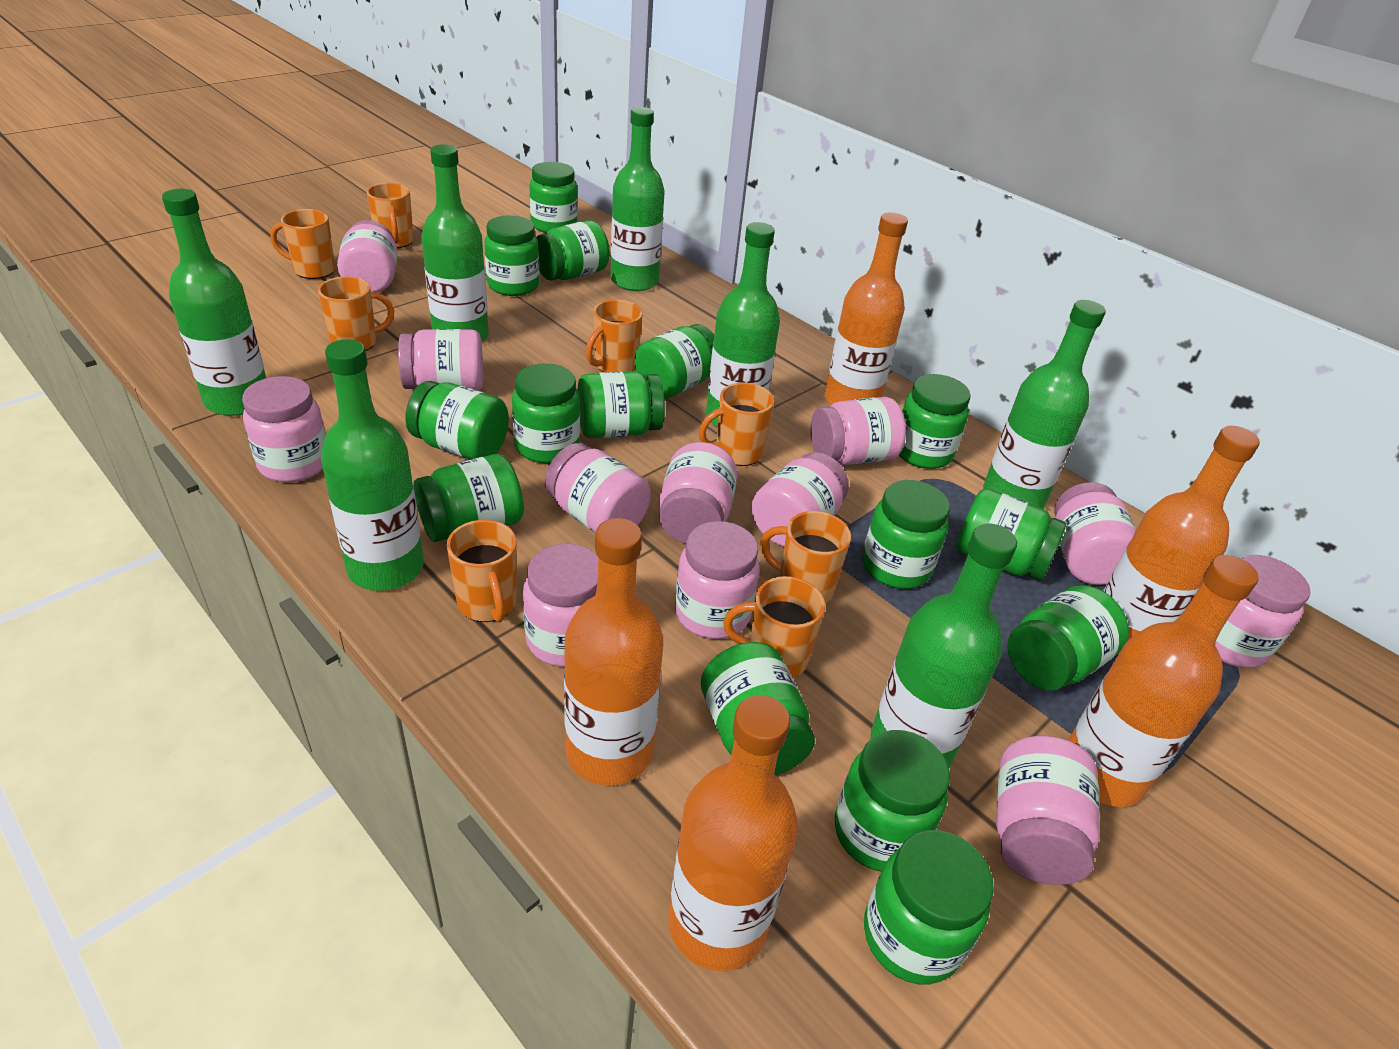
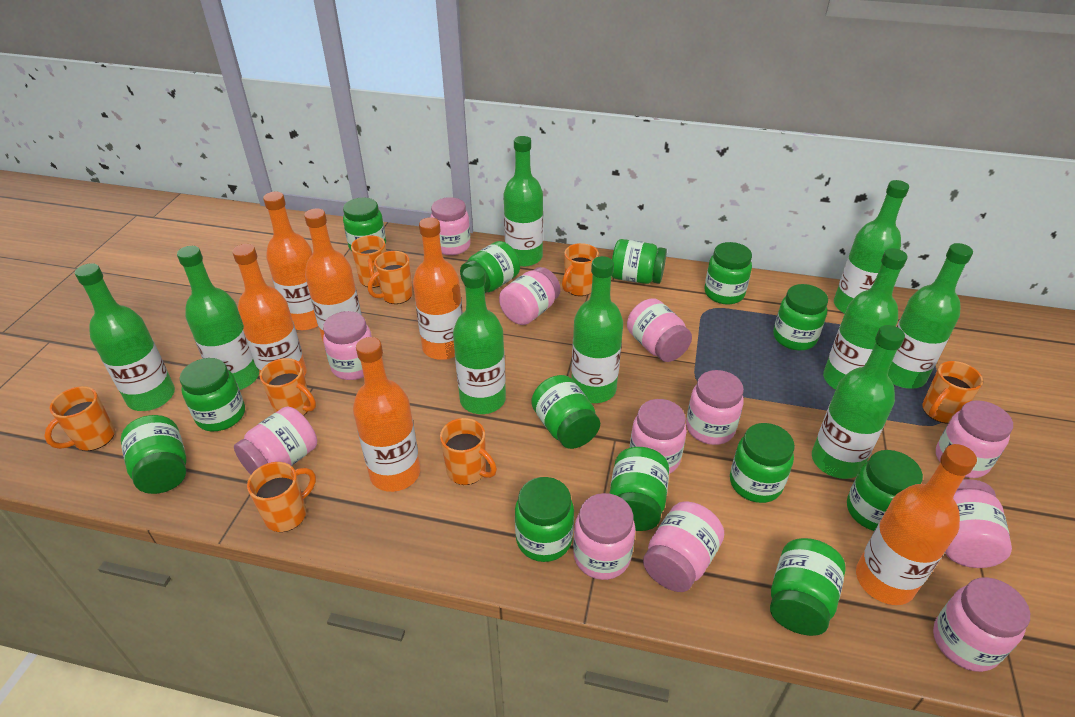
green bottle: [162,189,266,416] [321,339,424,591] [421,144,489,342] [611,107,665,291] [706,222,780,427] [870,523,1017,768] [983,300,1106,509] = 7 -> [75,263,175,411] [177,246,259,390] [453,266,506,414] [503,136,543,267] [571,256,623,403] [812,325,905,479] [823,248,908,390] [834,180,909,314] [888,243,973,389] = 9
green jar: [405,381,509,459] [414,454,524,542] [484,215,539,296] [512,363,580,463] [530,162,578,233] [536,220,610,281] [577,371,665,438] [634,324,714,399] [701,642,815,776] [835,730,950,871] [862,480,950,589] [864,830,994,984] [899,374,970,469] [957,488,1066,580] [1007,585,1129,691] = 15 -> [121,415,186,494] [179,358,245,431] [343,198,386,251] [460,241,520,293] [515,477,574,562] [531,375,600,449] [609,447,669,531] [611,239,667,284] [705,242,752,304] [730,423,795,503] [770,538,846,636] [773,284,828,351] [847,450,923,531] = 13
orange bottle: [564,518,663,785] [668,695,798,971] [825,213,908,405] [1068,555,1259,807] [1103,426,1260,654] = 5 -> [232,244,307,376] [263,192,318,331] [304,208,362,343] [353,337,420,492] [413,217,463,360] [856,444,977,605] = 6

